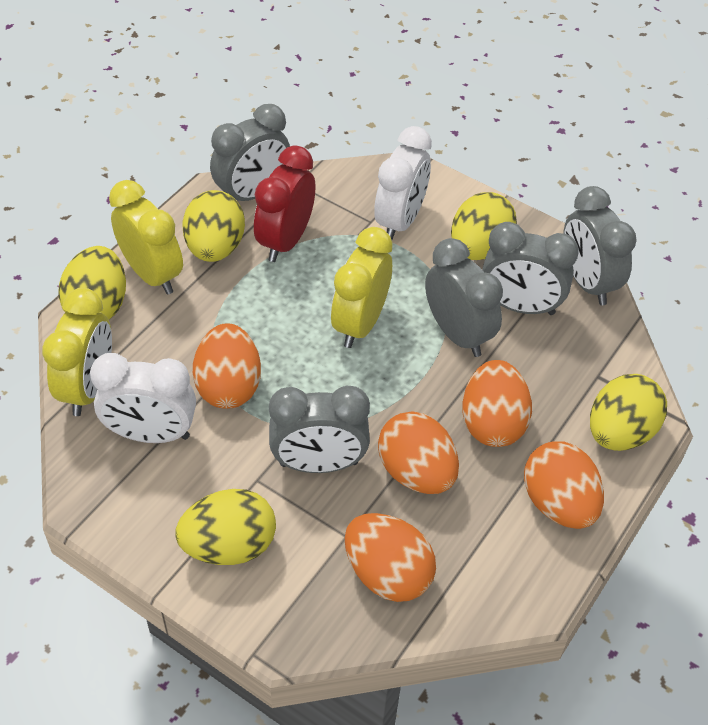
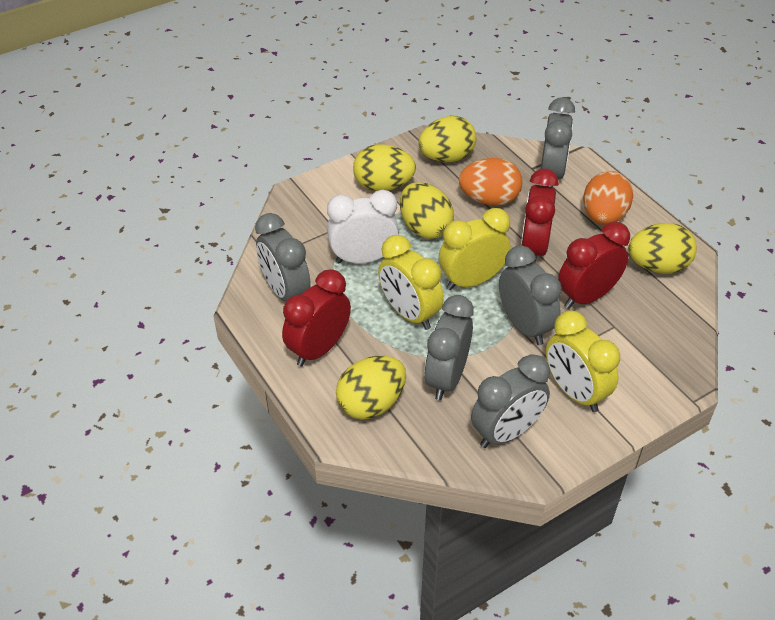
orange egg: [193,323,261,409] [345,513,436,602] [378,411,459,494] [462,360,532,447] [524,442,604,529] = 5 -> [459,158,522,206] [583,171,633,225] = 2
red clock: [254,145,316,262] = 1 -> [282,269,351,367] [521,169,559,262] [558,222,630,309] = 3
white clock: [90,353,196,443] [374,126,432,240] = 2 -> [327,190,399,263] = 1

